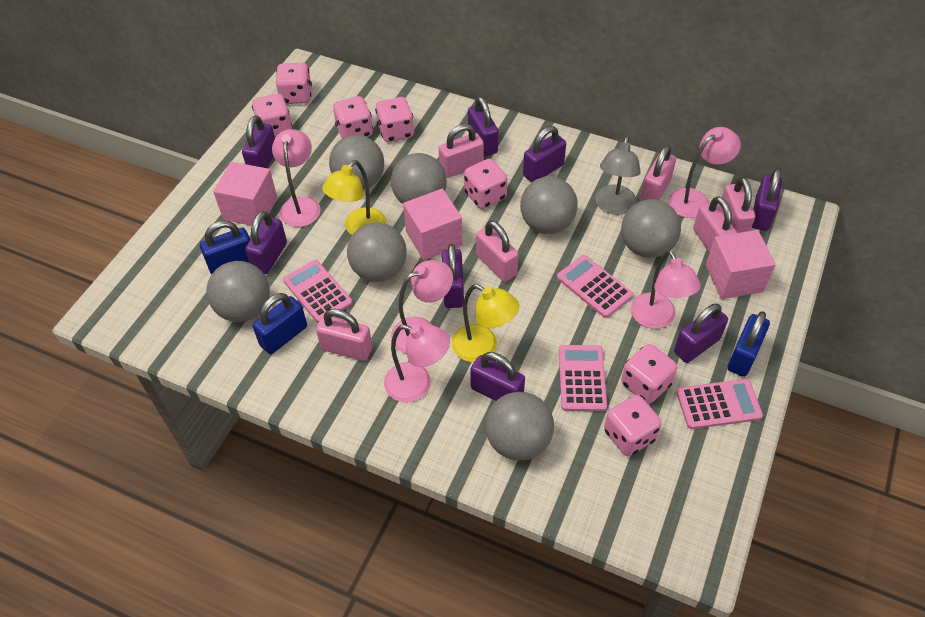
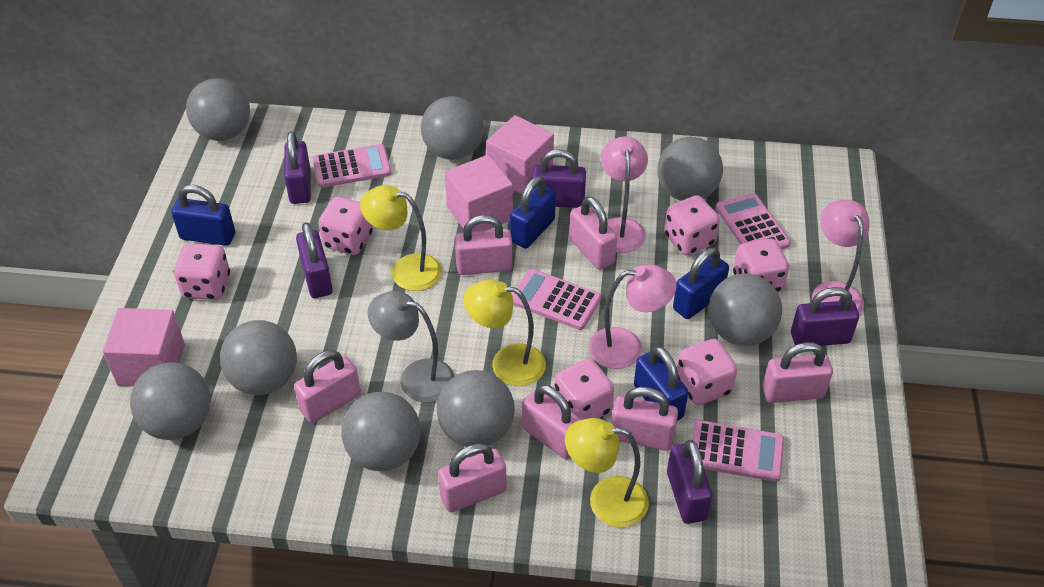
blue padlock: [200,221,250,274] [252,293,307,354] [727,311,770,377] = 3 -> [171,185,235,246] [510,176,556,249] [634,346,688,421] [673,248,729,319] = 4
grey ball: [206,261,270,322] [329,135,384,190] [347,222,407,282] [391,153,447,204] [485,392,554,460] [520,176,578,234] [621,199,681,258] = 7 -> [130,362,211,440] [186,78,250,141] [220,320,297,395] [341,392,421,471] [421,96,484,160] [437,370,515,447] [658,137,723,201] [708,273,782,346] = 8
pink dice: [252,93,292,137] [276,63,312,104] [333,96,373,139] [375,97,414,142] [464,159,508,209] [604,395,662,456] [621,344,677,404] = 7 -> [174,243,230,300] [318,196,373,255] [554,359,614,420] [664,195,720,256] [677,339,737,405] [733,239,789,293] = 6
pink lamp: [272,129,320,227] [384,324,450,403] [391,260,453,354] [631,250,701,329] [668,127,741,218] = 5 -> [589,264,677,369] [601,136,648,253] [812,200,869,314] = 3
pink padlock: [316,309,372,361] [439,124,484,178] [476,221,518,282] [640,145,676,201] [693,196,737,253] [719,177,755,233] = 6 -> [294,350,361,423] [438,443,506,512] [455,215,513,275] [522,385,581,460] [569,196,617,270] [611,387,678,451] [763,342,833,403] = 7
purple padlock: [242,115,275,168] [245,211,287,274] [442,244,464,308] [468,97,498,157] [470,352,525,401] [523,126,566,182] [674,303,728,363] [752,168,782,231] = 8 -> [284,131,311,204] [296,222,333,298] [532,149,586,208] [667,440,713,524] [791,287,859,346] = 5
yellow lamp: [322,160,386,235] [451,284,519,362] = 2 -> [360,185,442,291] [463,279,546,386] [565,418,649,527] = 3

